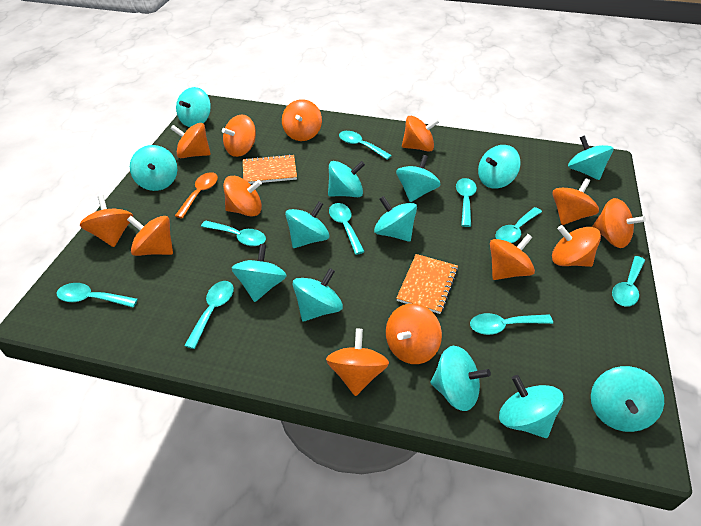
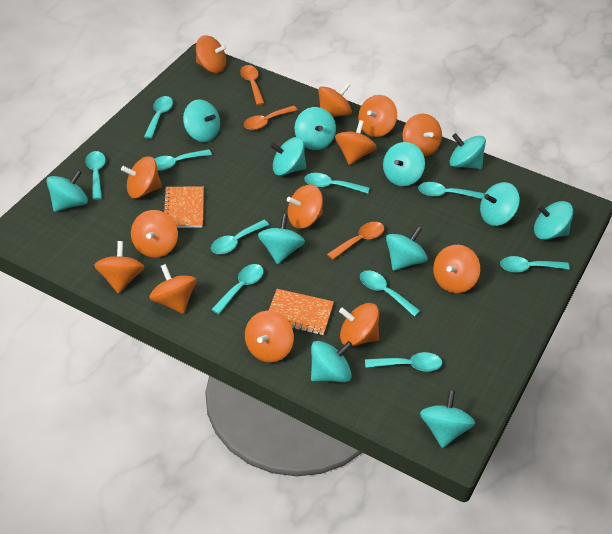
orange spoon: [175,172,218,219] = 1 -> [240,65,265,105] [244,106,298,130] [327,222,384,260] = 3
turquoise spinning top: [130,145,177,191] [176,87,211,127] [232,244,287,302] [285,202,329,248] [292,268,343,322] [328,161,365,197] [374,196,417,242] [396,155,441,202] [430,346,491,411] [478,145,520,189] [499,375,564,438] [568,135,614,180] [591,366,664,432] = 13 -> [46,169,88,212] [183,99,220,142] [258,214,305,264] [270,137,306,176] [295,107,336,150] [311,341,352,382] [383,142,425,186] [386,226,428,271] [420,390,475,448] [450,133,486,169] [480,182,520,226] [534,201,573,240] = 12
turquoise spoon: [56,283,138,307] [184,281,234,349] [201,221,266,246] [329,203,365,255] [339,131,392,160] [456,178,477,227] [470,313,553,335] [495,207,542,243] [612,256,645,307] = 9 -> [85,151,106,200] [144,96,173,139] [154,149,212,171] [211,220,269,254] [211,264,264,314] [304,173,369,194] [360,270,420,317] [365,352,442,372] [418,182,484,199] [500,256,570,273] = 10

